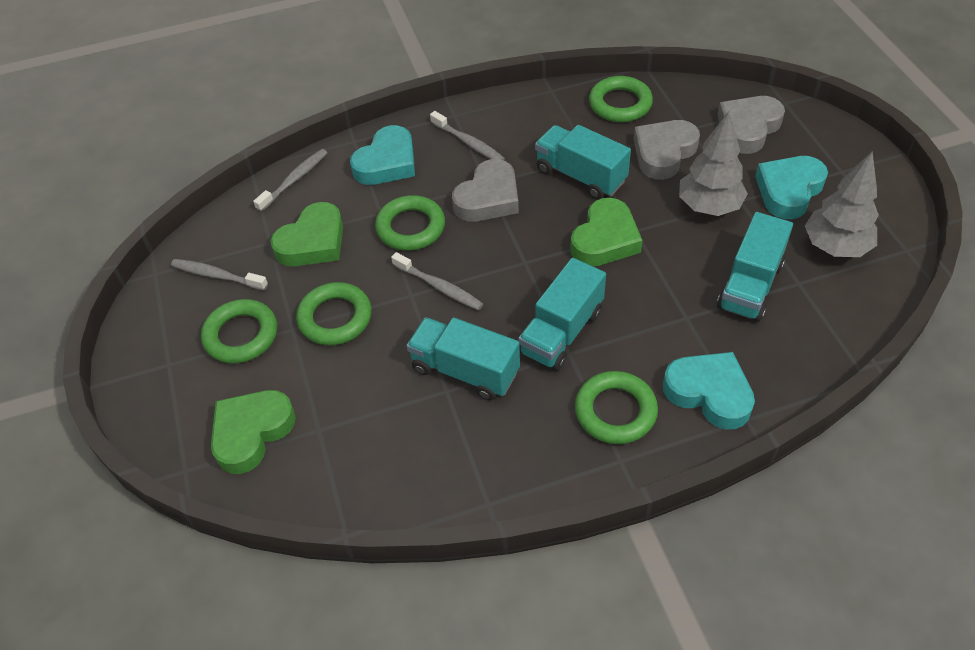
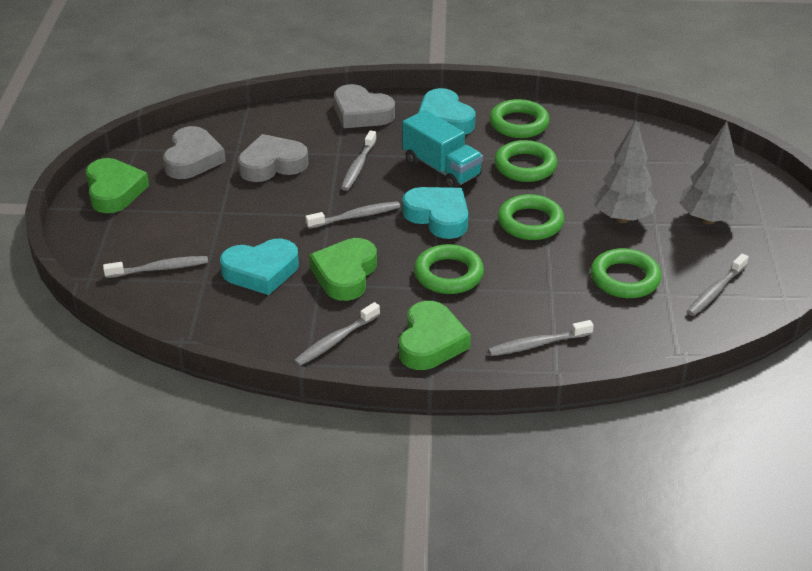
grey toothbrush: [171,259,268,290] [253,149,327,212] [391,252,483,310] [430,111,505,160] = 4 -> [103,256,208,278] [294,302,380,366] [305,201,400,229] [341,130,377,191] [488,320,594,356] [687,253,749,316] = 6
turquoise truck: [406,317,520,400] [518,258,606,371] [535,125,631,199] [717,212,793,322] = 4 -> [402,110,483,188] = 1

